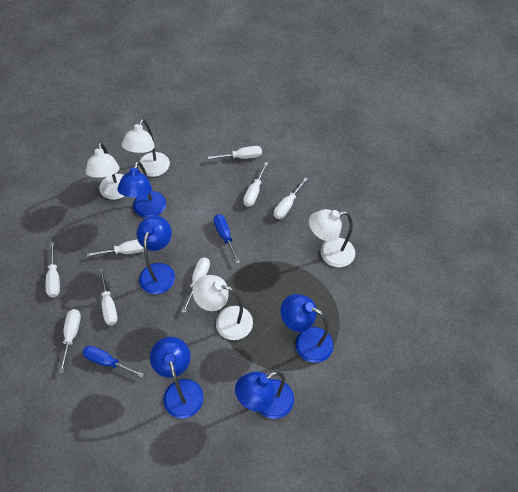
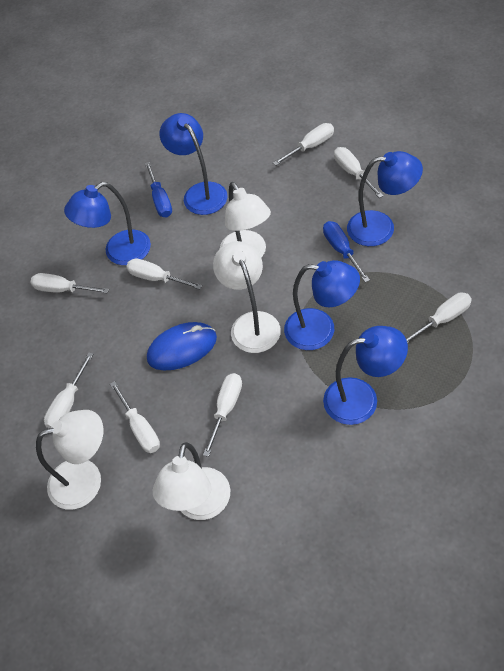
blue mouse: none = 0 -> [147,322,217,370] = 1

